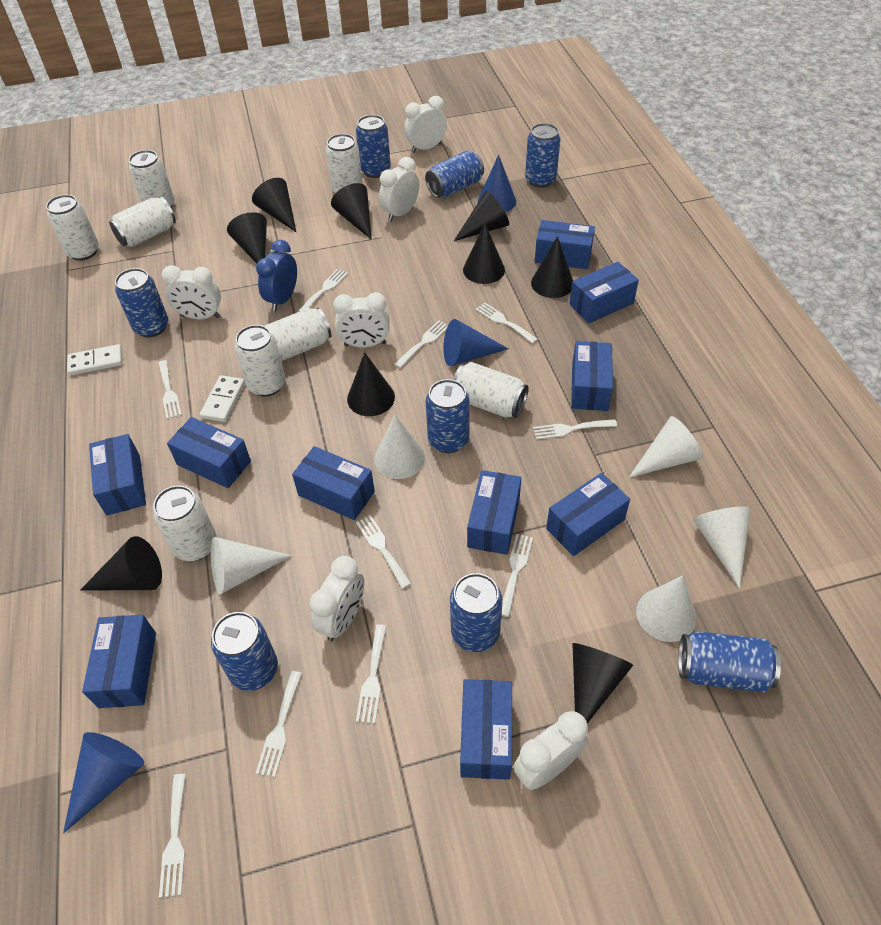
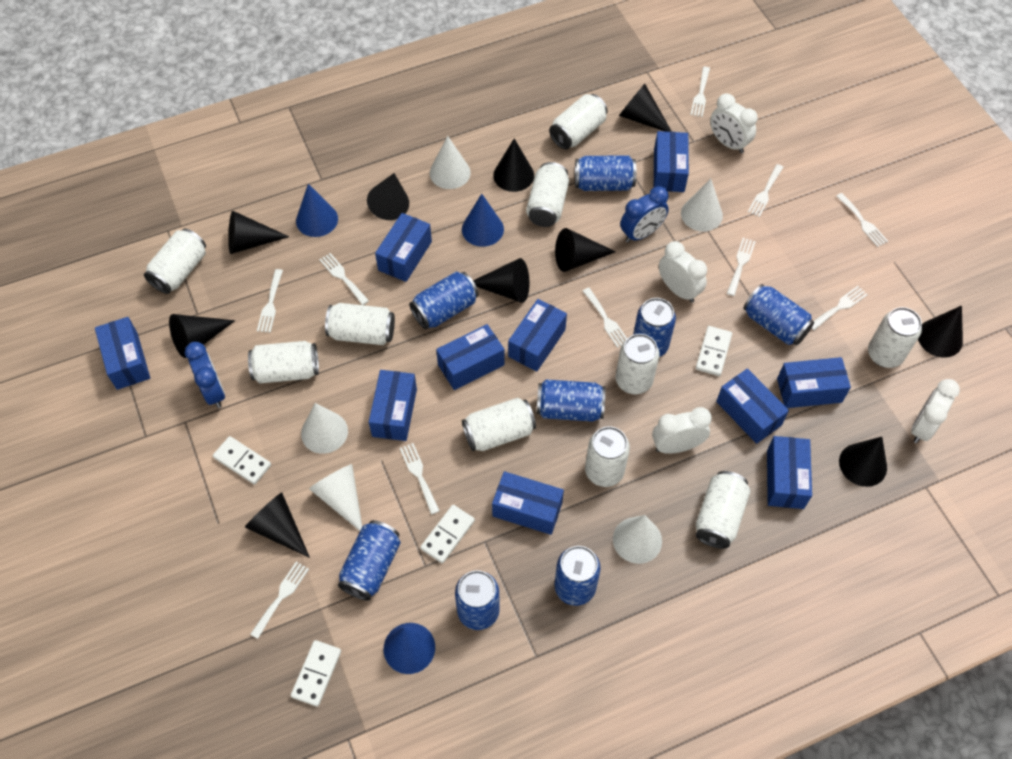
black cone: [81,536,162,590] [227,212,267,264] [252,178,296,232] [331,183,372,240] [347,352,395,416] [454,191,509,241] [463,223,505,284] [531,236,573,298] [572,643,633,723] = 9 -> [169,314,235,358] [228,211,289,254] [245,492,310,558] [367,173,409,220] [473,258,530,303] [493,139,534,192] [555,228,616,272] [619,84,672,132] [839,437,887,487] [918,305,963,357] = 10
blue clock: [256,240,297,311] = 1 -> [185,342,225,408] [620,186,669,243] = 2
white can: [46,195,99,261] [109,196,176,247] [129,150,174,208] [153,485,217,561] [235,325,285,397] [265,308,332,361] [326,134,363,193] [453,362,529,418] = 8 -> [144,229,206,294] [248,341,319,383] [325,303,395,345] [462,398,536,451] [526,162,569,227] [549,94,607,149] [585,427,630,487] [616,334,660,394] [695,471,751,549] [868,307,922,368] = 10
white clock: [161,265,221,319] [309,556,365,641] [333,292,390,348] [379,157,419,222] [404,96,447,153] [513,711,588,790] = 6 -> [652,407,712,454] [659,241,707,303] [710,94,758,153] [911,379,960,443] = 4
white domino: [67,344,122,375] [200,375,245,422] = 2 -> [213,436,271,485] [291,640,341,707] [420,505,475,563] [696,326,732,376] = 4

